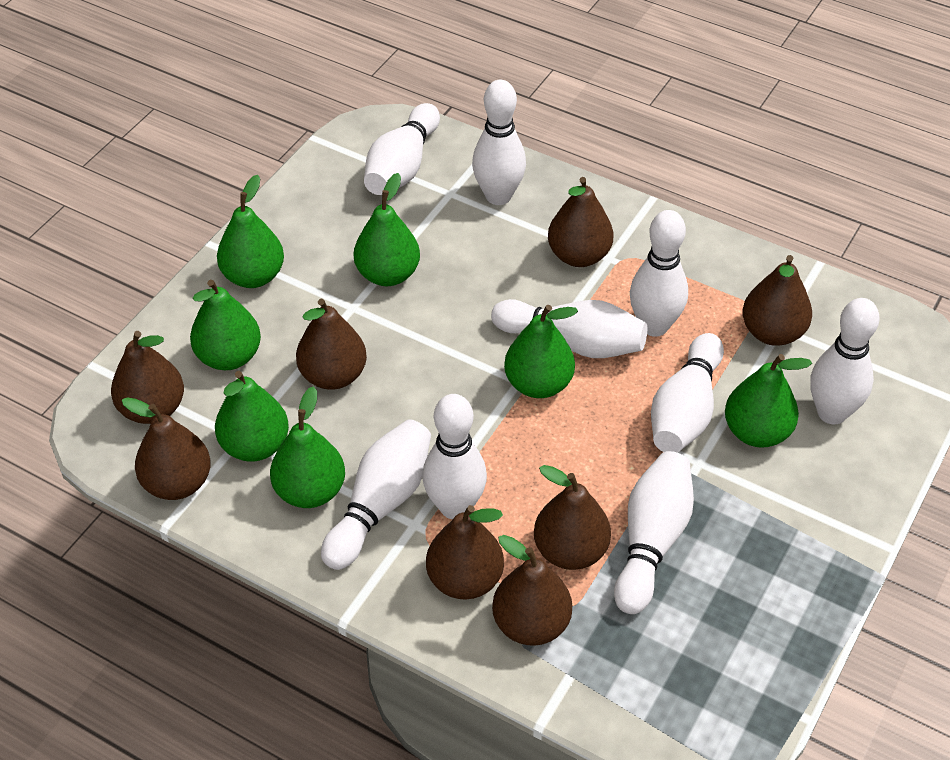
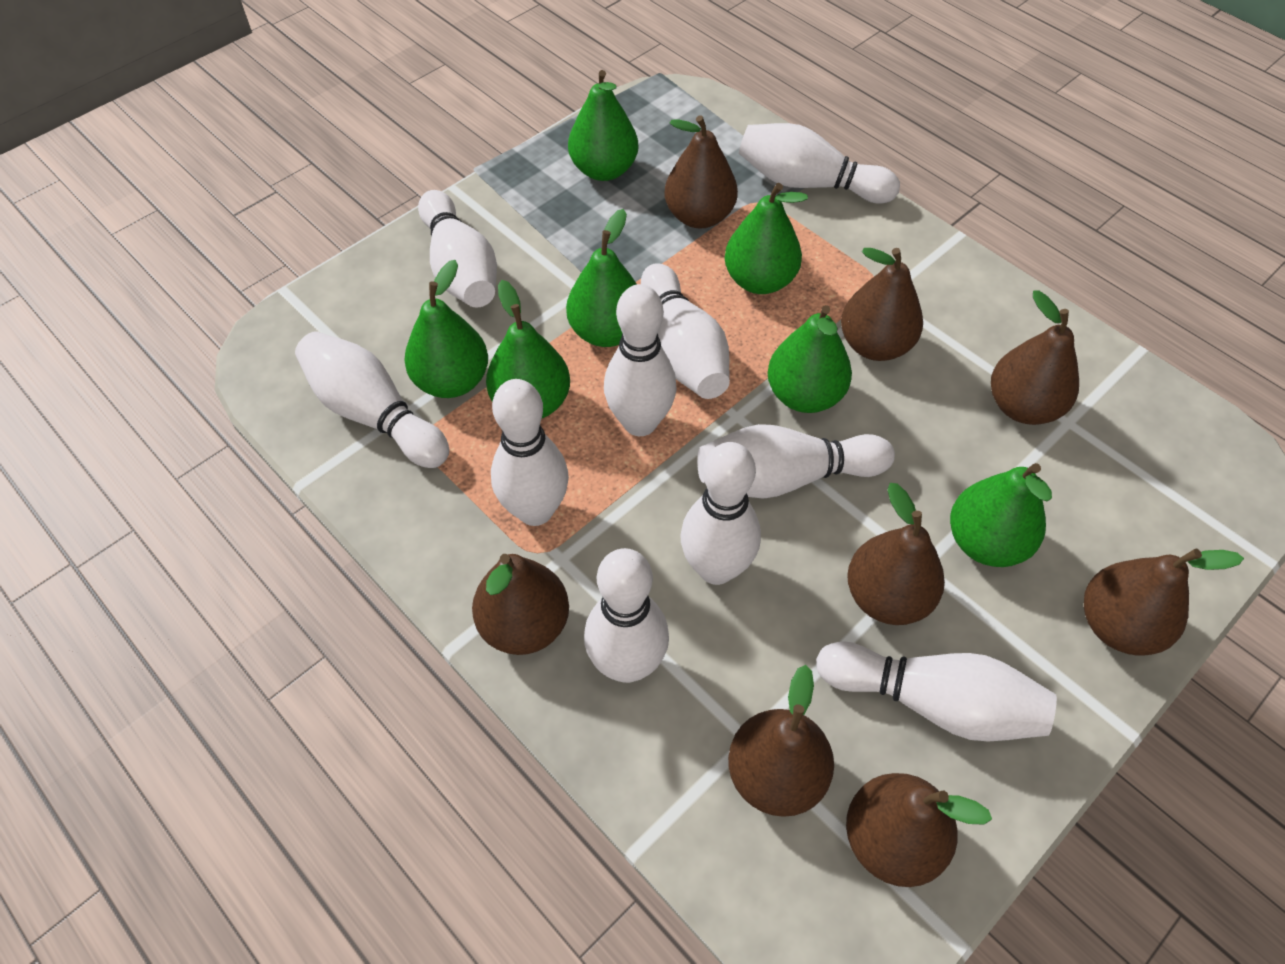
white bowling pin: [321,419,431,570] [364,103,440,195] [422,394,487,519] [472,80,526,205] [491,299,647,358] [614,451,694,614] [630,210,688,337] [651,333,724,453] [810,298,880,424] = 9 -> [295,331,449,468] [418,190,497,308] [491,379,569,526] [584,548,669,683] [604,284,677,436] [641,263,730,399] [680,442,761,585] [697,424,895,499] [739,123,900,203] [816,642,1057,741] = 10

